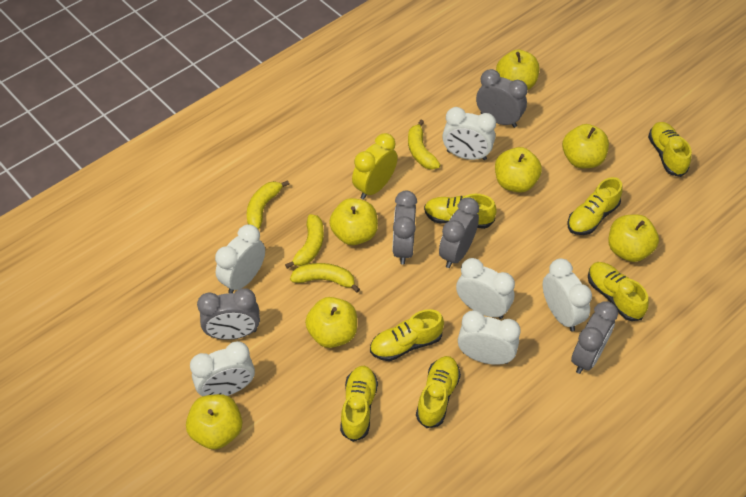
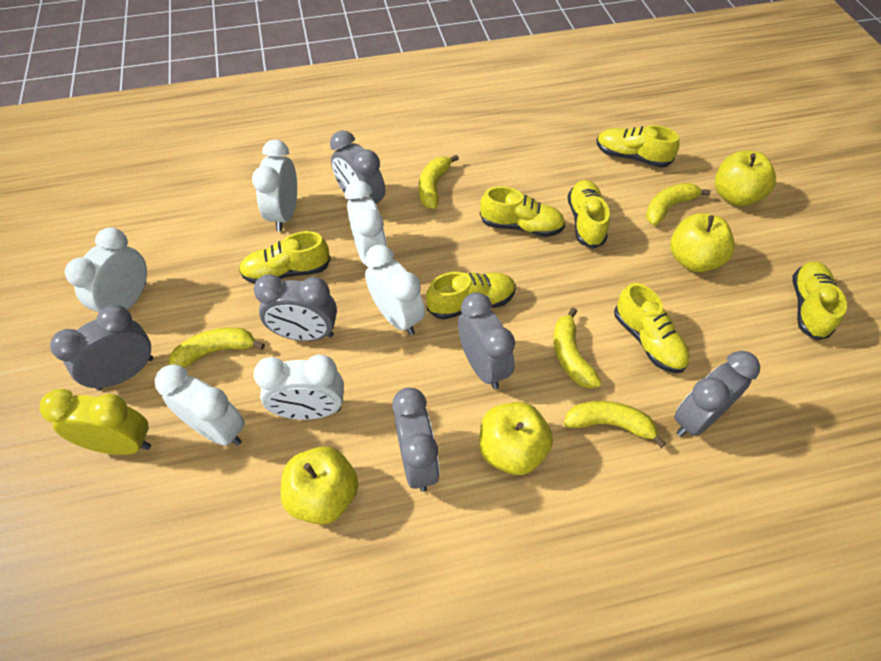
grey clock: [197,288,260,340] [392,191,417,265] [439,197,479,268] [476,69,528,128] [571,301,618,374] = 5 -> [50,305,153,390] [254,274,337,341] [330,130,385,204] [392,388,440,492] [458,292,515,389] [674,351,760,437] = 6
yellow apple: [186,394,243,450] [305,297,357,348] [329,198,378,245] [495,147,542,193] [496,49,539,90] [562,124,609,168] [608,215,659,262] = 7 -> [280,446,359,525] [479,402,553,475] [670,213,735,272] [715,151,776,206] = 4
yellow banana: [247,180,289,230] [285,214,324,269] [290,263,360,293] [408,120,440,170] = 4 -> [169,327,265,368] [419,154,459,209] [553,308,601,388] [564,401,666,448] [646,183,711,226] = 5

